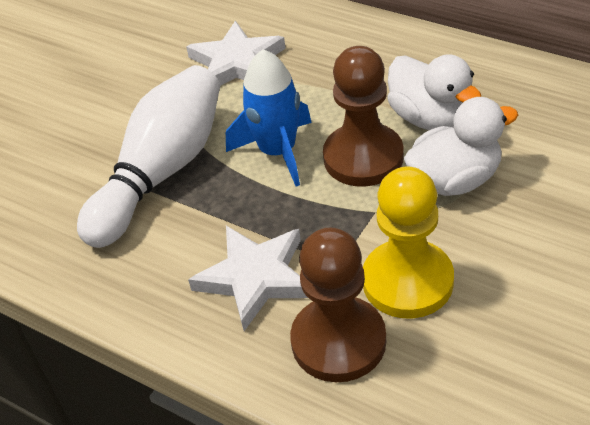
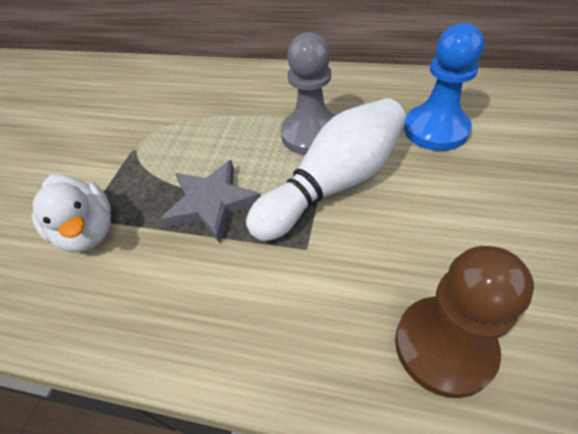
blue pawn: none = 0 -> [404,23,484,151] = 1
blue rocket: [226,49,312,186] = 1 -> none = 0
brown pawn: [290,228,386,382] [323,46,404,187] = 2 -> [395,246,534,398] = 1
grey pawn: none = 0 -> [281,32,336,155] = 1
grey star: none = 0 -> [160,160,261,243] = 1
white duck: [387,54,481,130] [404,97,518,196] = 2 -> [32,174,111,252] = 1
white star: [186,20,286,86] [188,226,308,331] = 2 -> none = 0
yellow pawn: [363,167,454,318] = 1 -> none = 0

